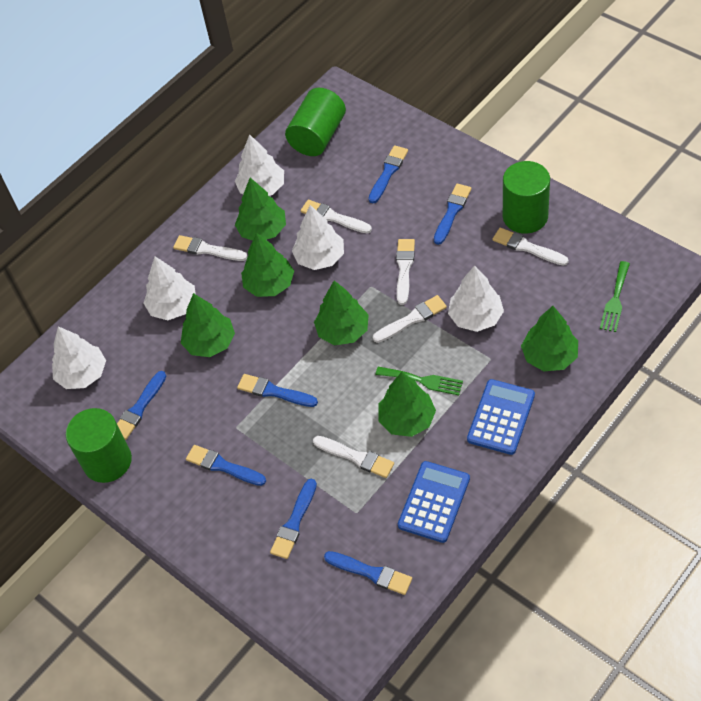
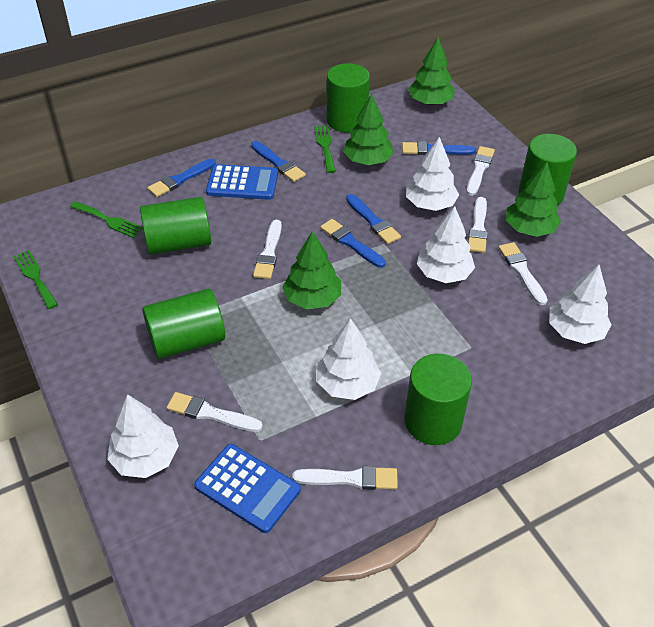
blue brush: [117,371,166,440] [186,445,266,486] [237,374,318,407] [270,479,317,559] [324,551,412,595] [368,145,408,203] [434,184,471,245] = 7 -> [148,159,216,197] [251,141,306,182] [320,219,386,268] [346,194,401,244] [402,141,476,155] = 5
green cylinder: [66,408,132,483] [285,88,346,156] [503,161,550,234] = 3 -> [140,197,211,255] [142,288,225,359] [327,63,370,133] [405,354,472,445] [519,134,577,206] = 5
green fork: [375,367,463,395] [600,261,630,332] = 2 -> [13,250,58,309] [70,201,143,238] [314,125,336,173] = 3
green tree: [181,293,235,357] [235,178,286,240] [241,233,294,297] [314,281,369,345] [378,372,436,437] [521,306,578,371] = 6 -> [282,231,341,309] [343,94,394,165] [408,37,455,105] [506,162,561,237] = 4

